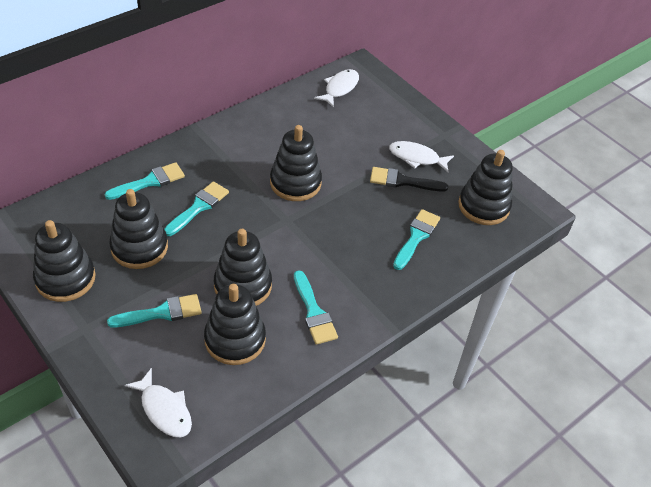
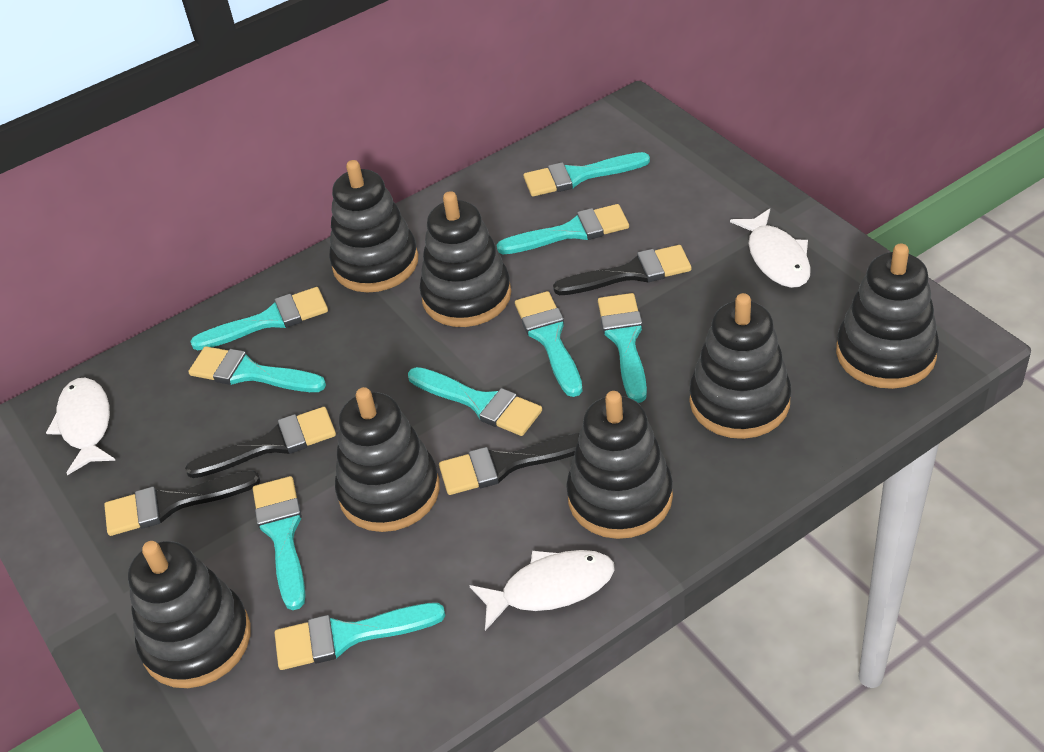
black brush: [370,167,448,192] = 1 -> [104,471,260,536] [185,407,336,478] [439,433,579,495] [553,245,691,295] = 4
black stacking toy: [33,220,96,302] [109,189,168,269] [204,284,266,365] [214,229,272,306] [270,125,322,201] [458,150,513,225] = 6 -> [128,541,251,688] [329,160,418,293] [335,387,440,532] [420,191,511,327] [566,391,673,539] [690,293,791,439] [836,244,939,389] = 7
turquoise brush: [105,162,185,200] [107,294,202,327] [164,181,229,236] [294,270,338,345] [393,209,440,270] = 5 -> [188,346,326,392] [190,287,328,350] [253,476,305,610] [275,603,445,670] [408,367,542,436] [497,204,629,254] [515,291,583,397] [523,152,650,197] [598,293,647,403] = 9

